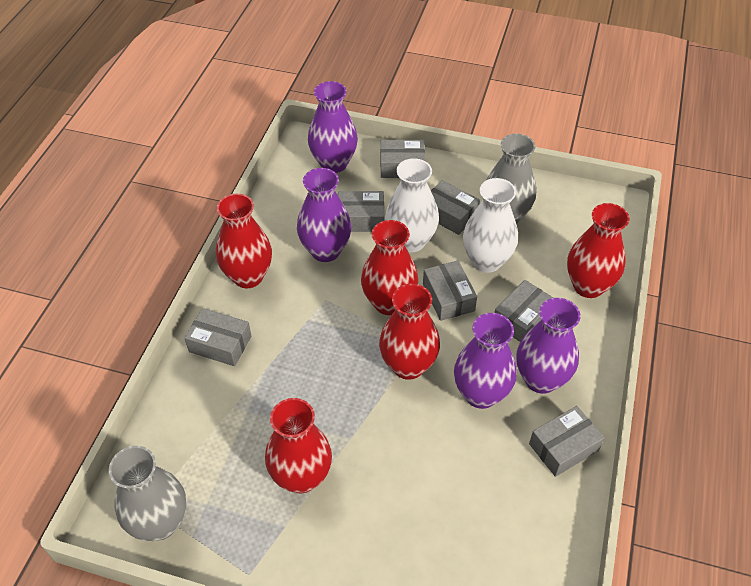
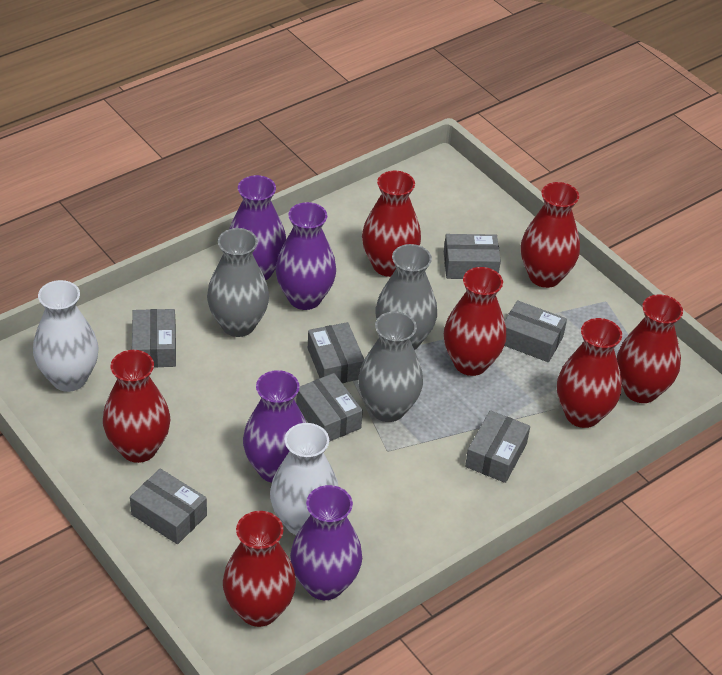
grey vase: [109,446,186,541] [487,134,536,224] = 2 -> [207,228,269,337] [358,311,423,422] [375,244,437,350] = 3
red vase: [216,194,272,288] [265,398,332,493] [361,220,418,315] [379,284,440,380] [567,203,630,298] = 5 -> [103,350,170,463] [223,511,296,627] [362,171,421,277] [444,267,506,376] [521,182,580,288] [557,318,622,428] [617,294,683,403] = 7

